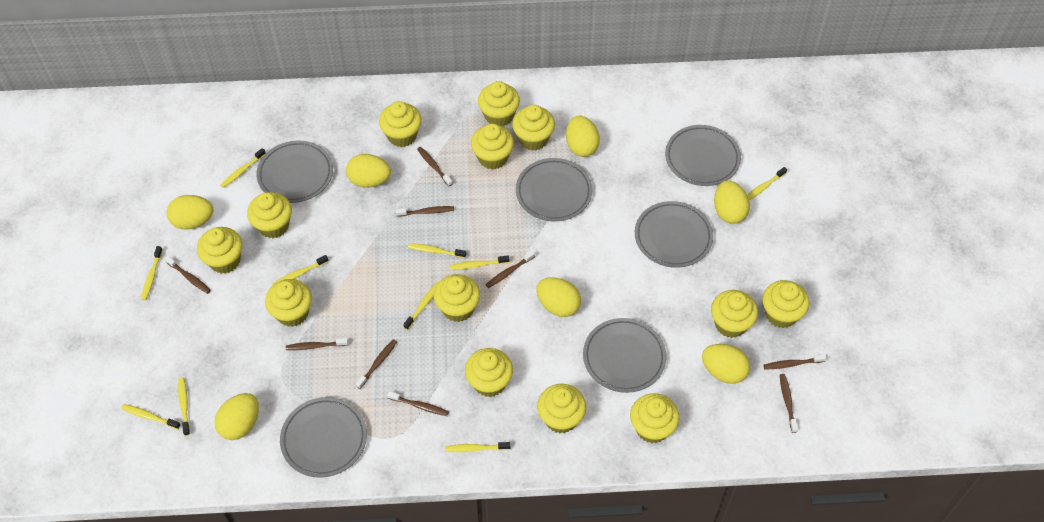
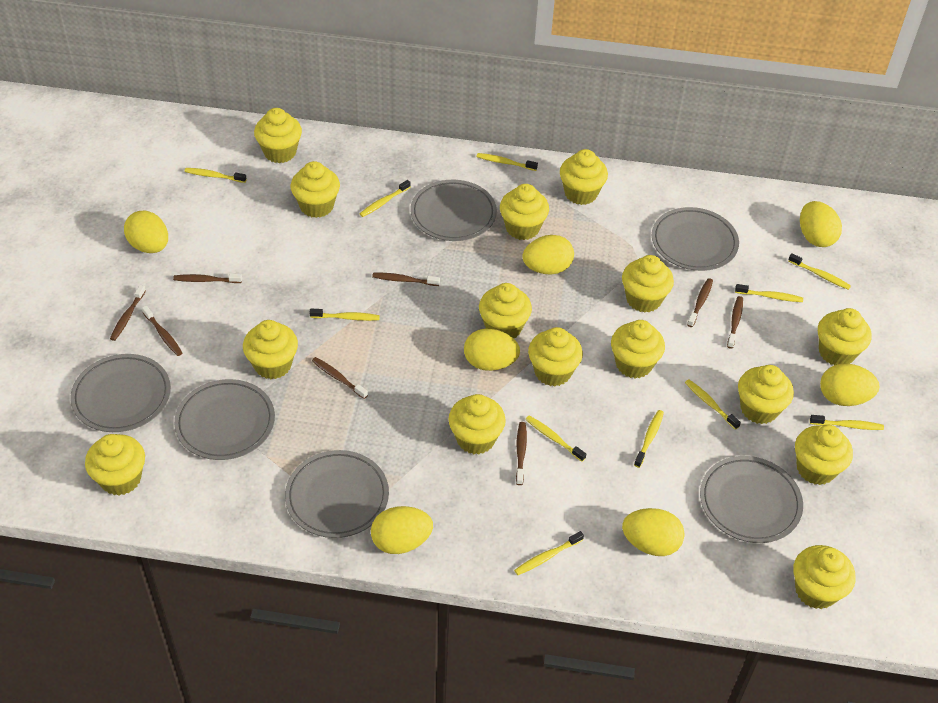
brown toothbrush: [164,256,211,294] [286,338,348,350] [356,339,397,389] [387,391,449,416] [396,206,454,217] [417,147,452,186] [485,250,535,288] [763,354,827,370] [780,374,798,433] = 9 -> [110,285,146,341] [142,306,182,356] [173,274,242,283] [312,357,368,399] [372,273,440,286] [516,422,527,485] [687,278,713,327] [727,296,743,349] = 8
yellow cupcake: [197,227,243,274] [247,192,292,238] [265,279,312,327] [379,101,422,147] [434,274,480,322] [465,348,513,397] [471,123,514,170] [478,81,520,126] [512,105,555,151] [537,384,586,433] [630,393,680,443] [711,290,758,338] [762,280,809,328] = 13 -> [85,434,145,495] [243,320,298,379] [254,108,302,163] [291,161,340,218] [449,394,506,454] [479,283,532,338] [500,184,549,240] [528,327,583,386] [560,149,608,205] [611,320,665,379] [622,255,674,313] [738,365,794,424] [793,545,856,609] [795,425,853,485] [818,308,871,365] = 15
yellow toothbrush: [121,404,181,429] [141,246,163,301] [178,378,190,436] [220,148,266,188] [272,255,329,285] [403,282,439,330] [408,243,466,258] [445,442,510,452] [450,255,509,270] [747,167,787,200] = 10 -> [184,168,247,183] [309,309,380,321] [360,180,411,217] [477,153,538,171] [514,531,584,575] [525,416,586,462] [634,410,664,468] [685,379,741,430] [735,284,803,302] [788,253,851,290] [810,415,884,430] = 11

